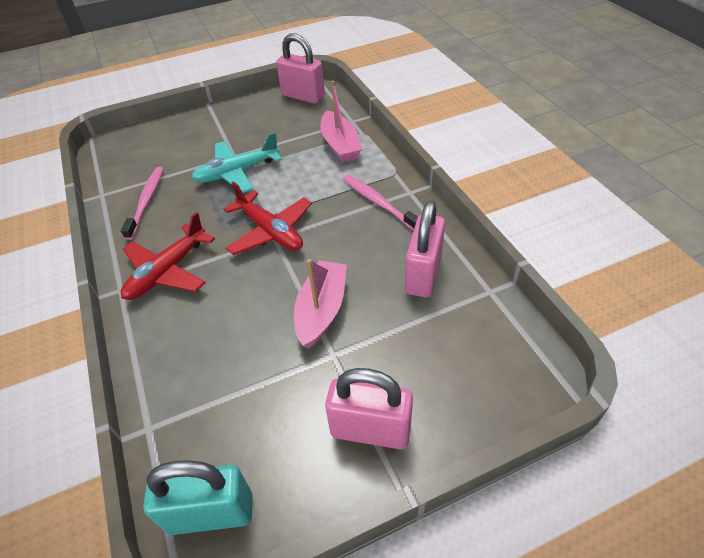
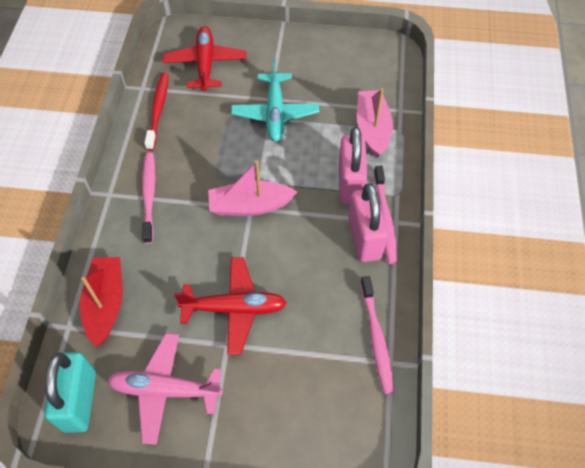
pink padlock: [276,33,325,104] [325,368,413,449] [405,200,445,297] = 3 -> [339,127,367,204] [349,183,388,262] = 2
pink plane: none = 0 -> [107,333,223,445] = 1
pink toothbrush: [121,167,164,240] [343,175,418,231] = 2 -> [142,153,155,244] [360,276,394,394] [374,166,397,264] = 3
red boat: none = 0 -> [80,257,123,347] = 1
red toothbrush: none = 0 -> [144,72,169,151] = 1

